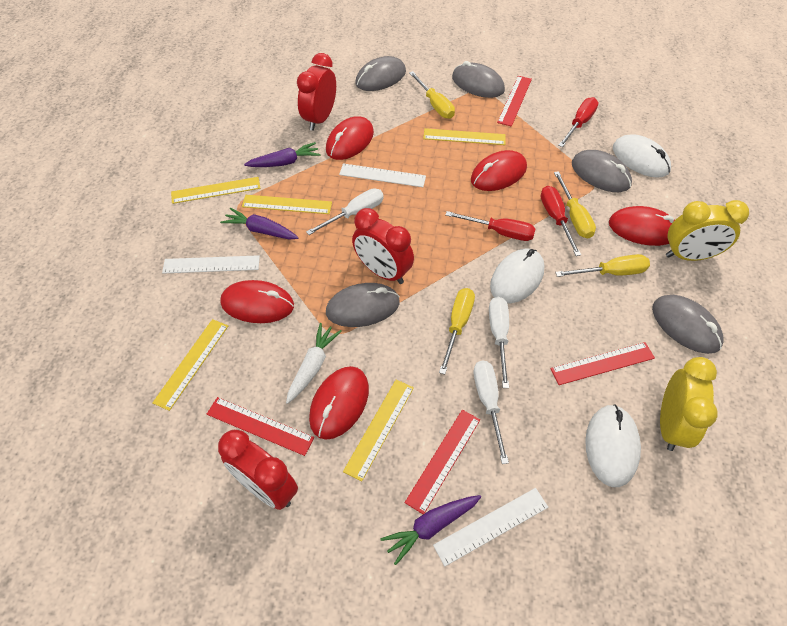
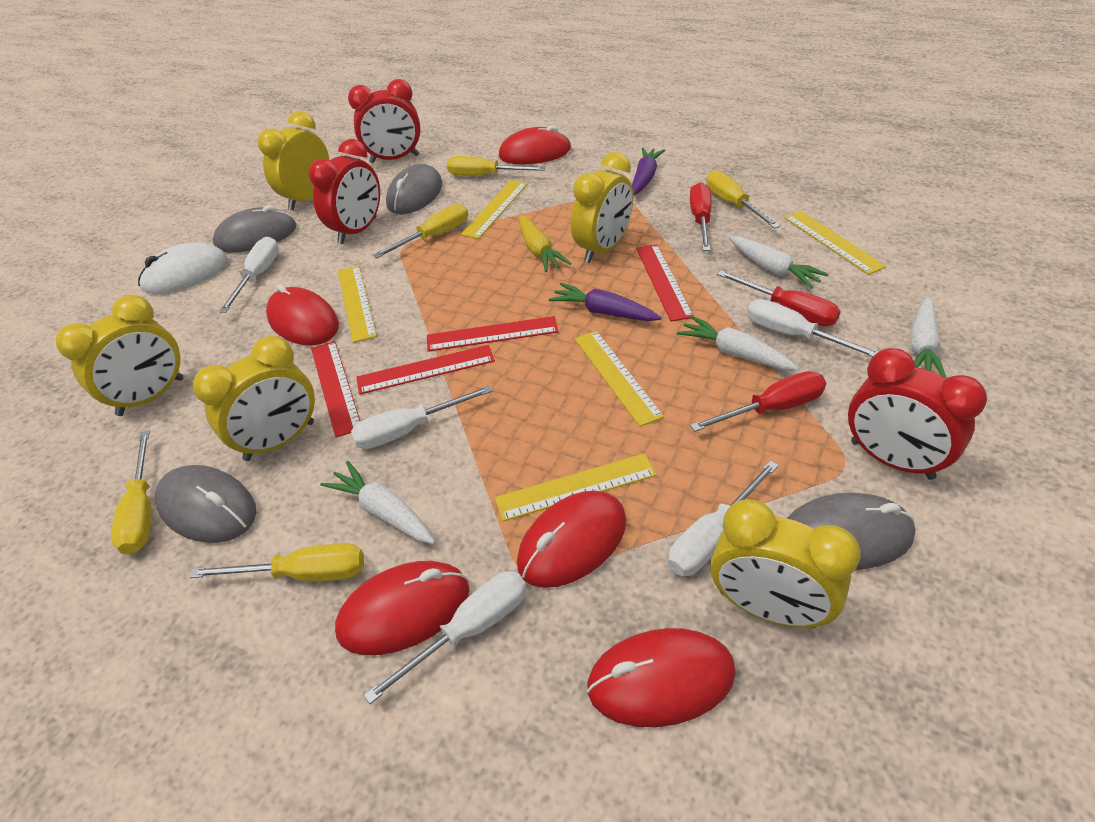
grey mouse: [326,283,400,327] [355,56,406,91] [452,61,505,98] [572,150,632,192] [652,295,724,354] = 5 -> [155,465,256,543] [213,205,296,253] [386,164,442,214] [787,493,916,570] = 4
purple carrot: [220,208,298,239] [244,142,320,167] [380,495,481,565] = 3 -> [549,283,661,321] [632,147,665,196] = 2
white carrot: [286,323,342,404] = 1 -> [320,461,435,544] [677,316,799,371] [729,236,829,289] [911,297,947,379] = 4
white mouse: [490,249,545,303] [585,405,641,487] [613,134,671,178] = 3 -> [138,243,228,294] = 1
white ruler: [162,255,260,274] [339,163,426,187] [433,488,548,566] = 3 -> none = 0
white screwdriver: [306,188,384,235] [474,360,509,464] [489,297,509,388] = 3 -> [219,237,279,313] [351,385,493,449] [364,571,527,704] [668,461,779,576] [747,299,878,357] = 5
yellow carrot: none = 0 -> [519,215,571,272] = 1
yellow clock: [660,357,718,451] [666,200,749,261] = 2 -> [56,295,183,416] [193,336,315,461] [258,111,329,210] [571,152,633,263] [710,499,861,628] = 5
yellow screwdriver: [409,71,455,119] [439,288,475,374] [554,171,596,239] [555,254,650,277] = 4 -> [111,430,152,554] [189,543,364,581] [373,204,468,258] [447,156,546,176] [706,170,780,229] = 5

